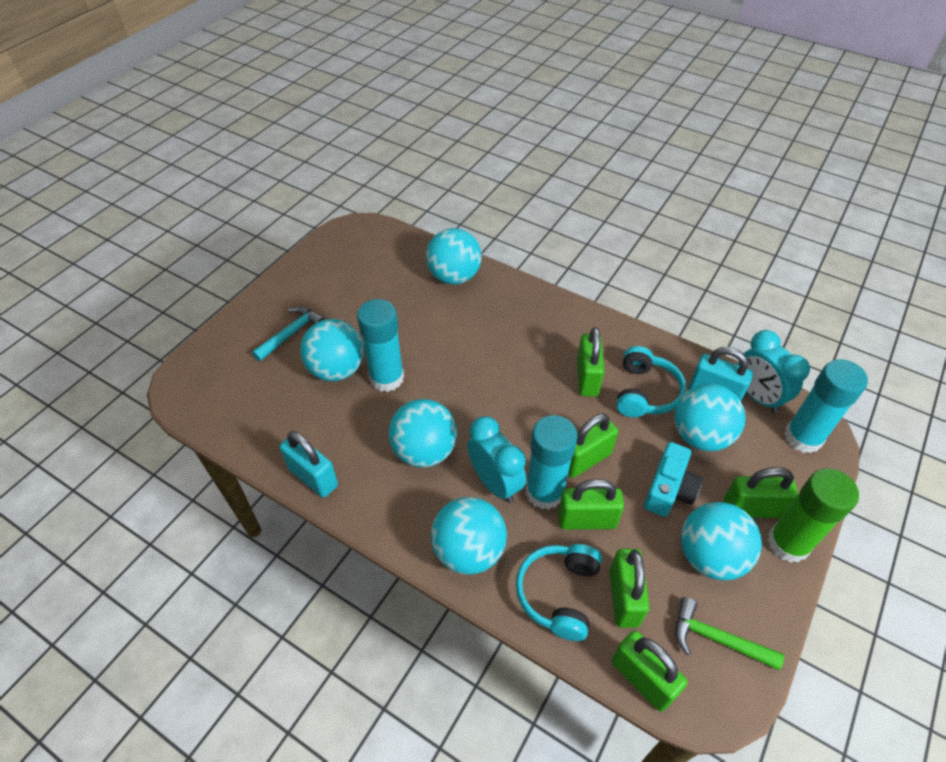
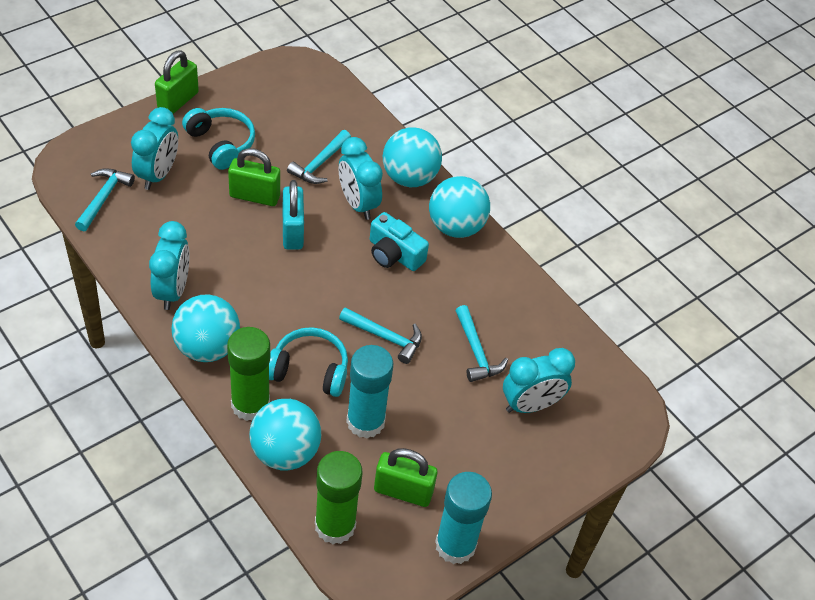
green glue stick: [767,468,859,563] = 1 -> [227,327,270,421] [315,451,362,544] = 2
green hammer: [675,597,784,670] = 1 -> none = 0
green padlock: [558,479,624,530] [568,414,618,478] [577,327,605,397] [610,549,650,628] [612,631,688,712] [723,467,798,518] = 6 -> [155,50,199,114] [228,148,280,206] [374,448,437,507] = 3
turquoise ball: [300,319,364,381] [389,399,457,467] [426,228,482,285] [431,497,507,574] [674,384,745,451] [681,502,762,580] = 6 -> [172,294,240,362] [249,399,321,470] [383,127,442,187] [429,176,490,238] = 4
turquoise clock: [467,416,526,503] [738,330,810,413] = 2 -> [131,107,178,190] [149,221,190,310] [339,137,383,220] [503,348,575,413] = 4
turquoise glue stick: [357,299,404,392] [526,415,578,510] [784,359,868,453] = 3 -> [346,345,393,439] [435,472,492,564] = 2
turquoise hammer: [252,306,325,361] = 1 -> [75,168,135,231] [287,130,351,184] [339,307,422,364] [455,305,508,382] = 4
turquoise padlock: [280,431,338,498] [689,347,753,401] = 2 -> [283,180,304,249] = 1

